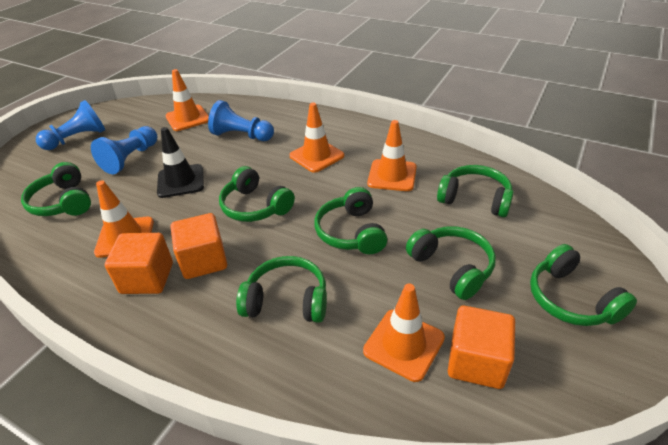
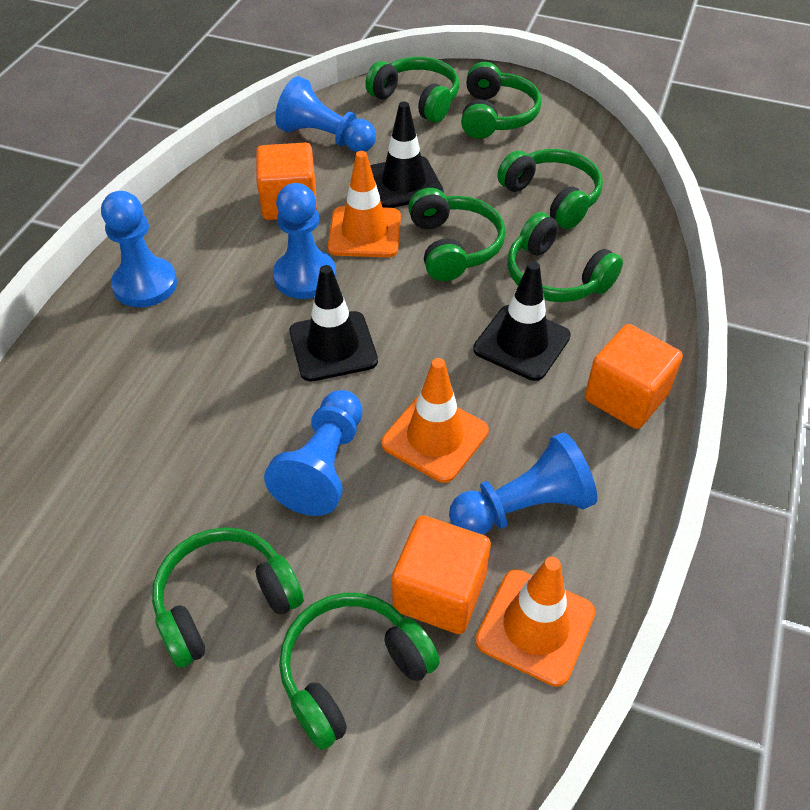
black traffic cone: [157,127,204,198] = 1 -> [289,265,378,382] [370,101,443,208] [473,261,571,381] = 3
blue pawn: [36,100,105,150] [91,126,157,174] [208,100,274,141] = 3 -> [101,191,177,307] [264,390,363,516] [273,183,336,299] [275,76,376,152] [449,433,597,535] = 5
orange traffic cone: [94,180,154,258] [165,69,209,131] [289,103,344,173] [363,284,445,382] [367,120,417,191] = 5 -> [328,151,401,257] [381,358,489,483] [475,557,596,687] = 3

